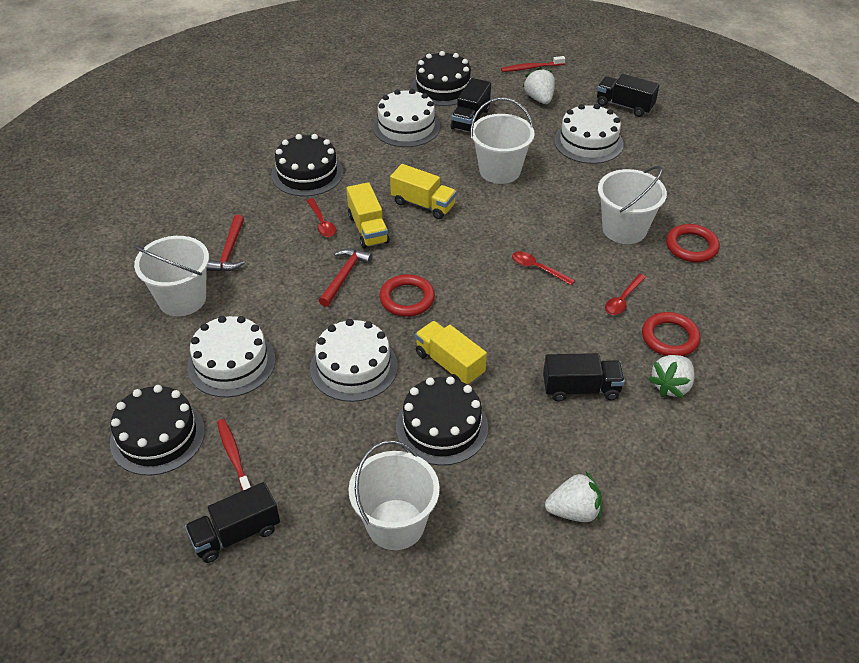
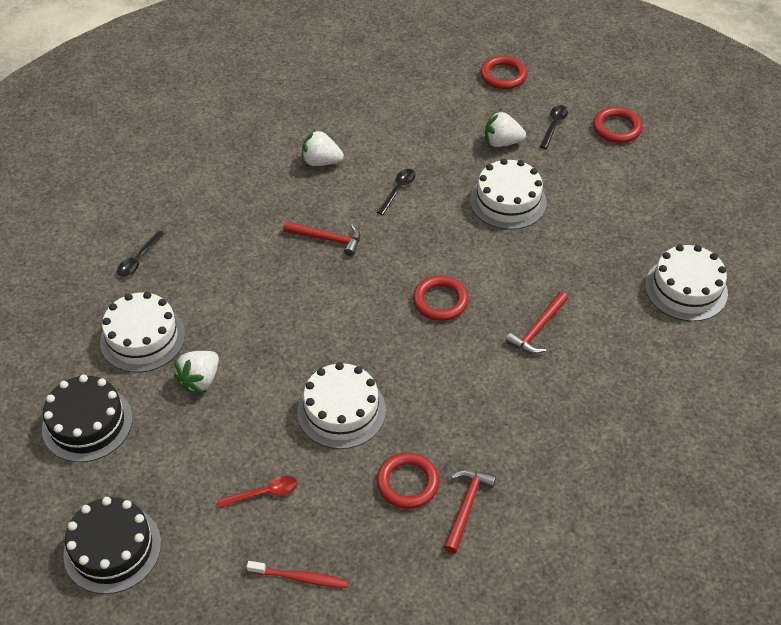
black cake: [110,385,205,476] [271,134,343,196] [396,377,488,466] [411,51,471,106] = 4 -> [42,375,132,462] [63,497,161,594] = 2
black spoon: none = 0 -> [117,230,165,277] [377,169,415,215] [540,105,568,149] = 3
black truck: [185,482,280,563] [451,78,491,134] [543,353,625,402] [597,74,659,117] = 4 -> none = 0
red hammer: [206,215,245,272] [319,249,373,307] = 2 -> [283,221,360,256] [444,469,496,553] [505,292,568,354] = 3
red ring: [379,274,435,317] [642,312,701,356] [666,224,720,262] = 3 -> [377,452,439,509] [413,275,469,321] [480,55,527,89] [593,107,642,143] = 4
red spoon: [307,198,336,237] [512,251,575,285] [605,274,646,315] = 3 -> [217,476,297,508] = 1
red toothbrush: [217,419,251,491] [501,56,565,72] = 2 -> [247,561,348,588] = 1
white bucket: [134,236,209,316] [348,441,440,550] [470,98,535,184] [598,166,667,244] = 4 -> none = 0
yellow truck: [347,182,390,248] [390,164,457,219] [415,321,487,385] = 3 -> none = 0

